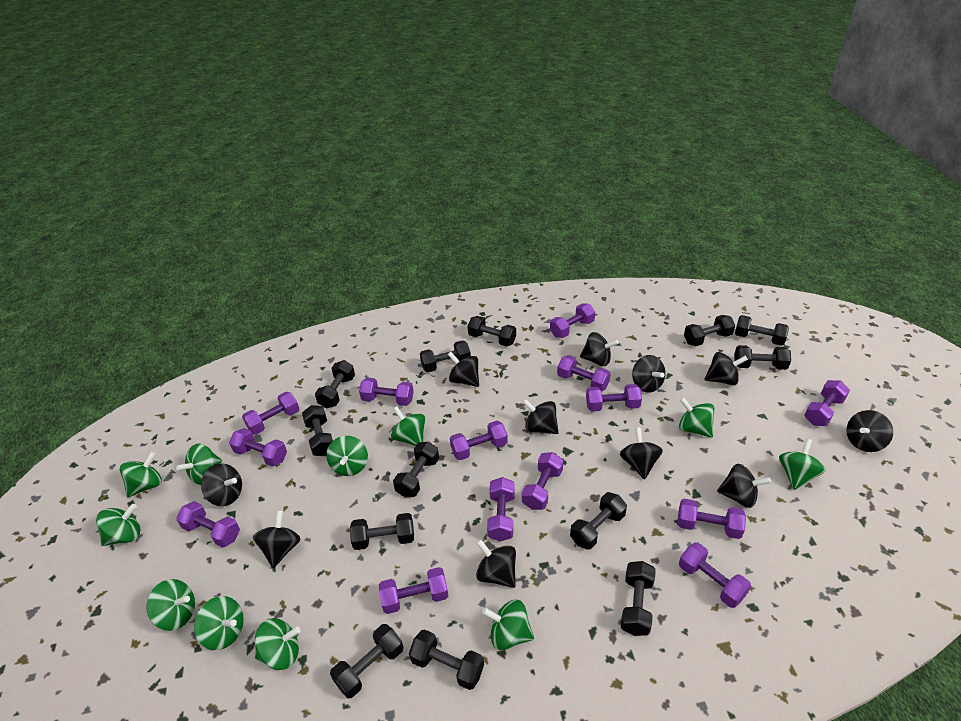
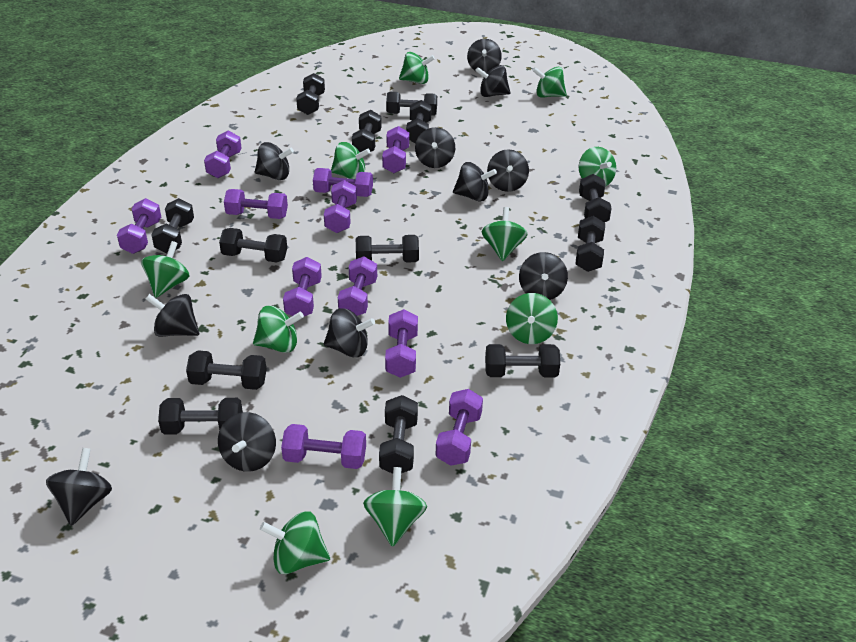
green spinning top: [96,504,140,546] [120,452,162,497] [147,579,195,631] [176,443,222,485] [194,596,244,650] [255,618,300,670] [326,436,368,476] [391,406,425,446] [482,600,534,650] [679,397,715,438] [779,439,826,490] = 11 -> [141,241,190,298] [253,306,304,353] [260,511,330,574] [331,142,370,179] [363,467,427,547] [399,52,435,84] [482,207,528,261] [506,293,558,344] [532,67,567,98] [579,147,616,187] = 10
purple dumbbell: [176,501,240,548] [229,428,287,467] [242,392,299,435] [359,377,414,406] [379,567,448,614] [450,421,508,460] [487,477,515,541] [522,452,563,510] [550,303,595,338] [557,355,611,391] [586,384,642,411] [678,499,746,539] [679,542,751,608] [804,380,850,426] = 14 -> [117,198,161,254] [204,130,242,178] [224,189,288,219] [281,424,366,469] [283,257,322,316] [313,168,373,197] [324,180,357,233] [338,256,377,316] [382,126,409,173] [385,309,418,378] [436,389,483,466] = 11

